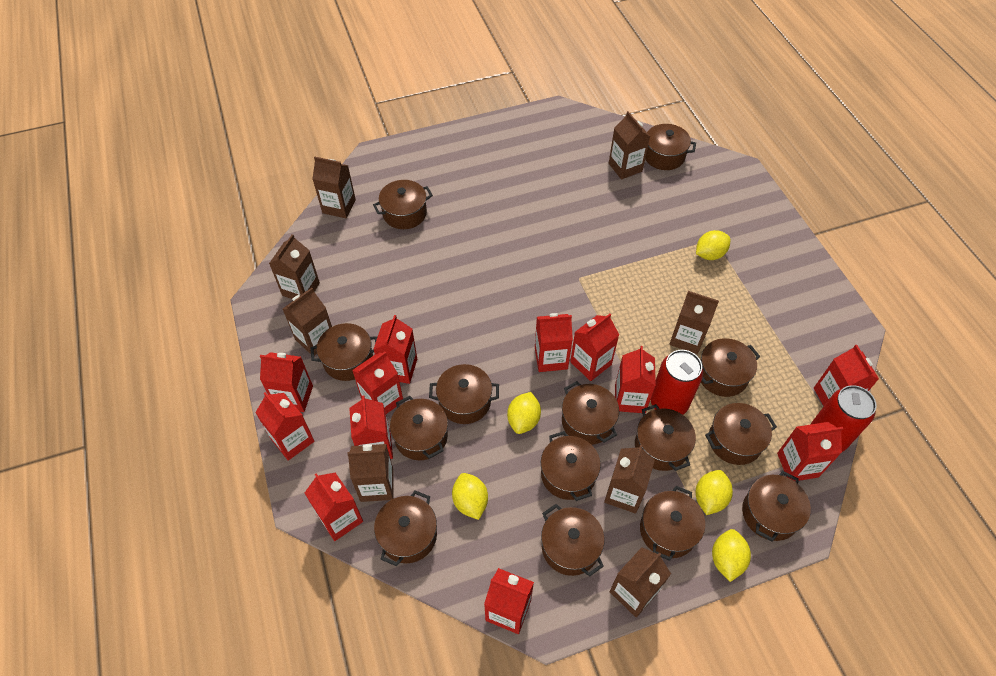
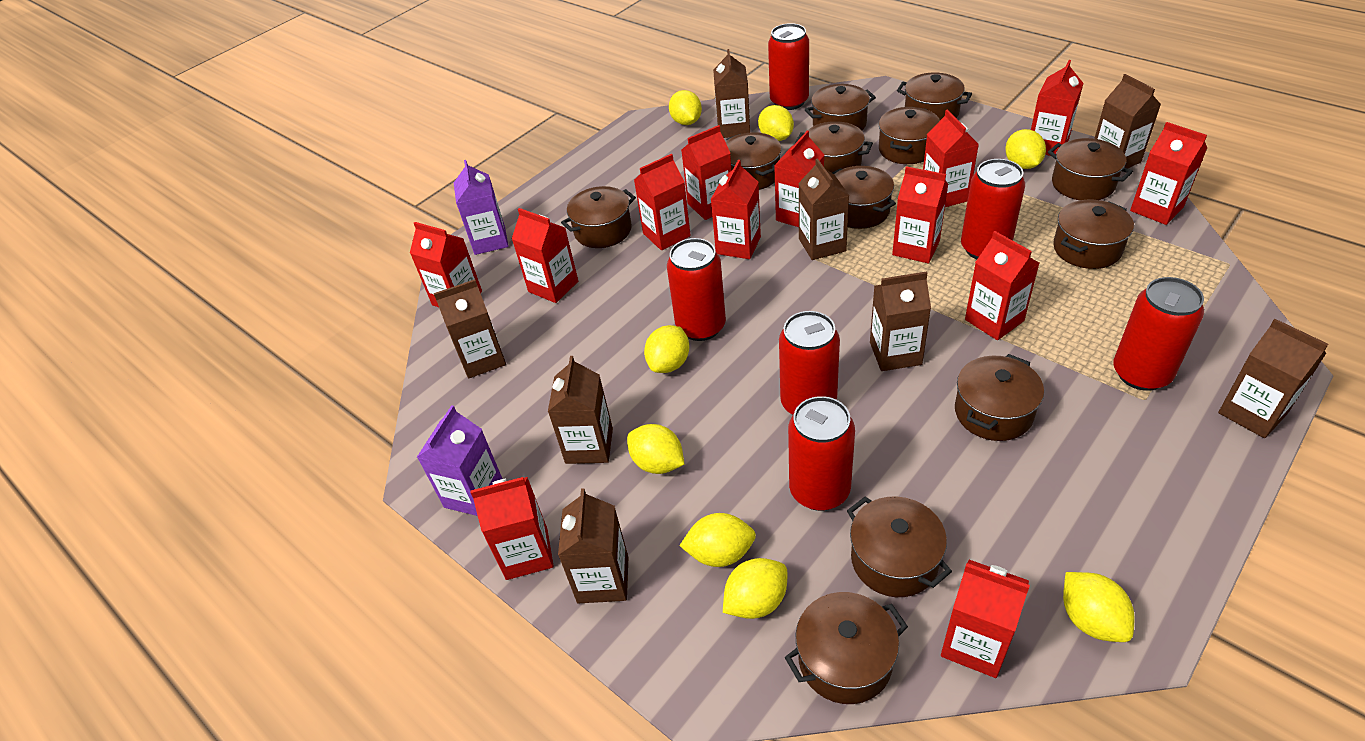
brown pot: [310,323,377,381] [373,180,433,229] [374,490,437,566] [390,396,448,460] [429,364,499,424] [541,431,601,501] [541,504,604,576] [562,381,619,445] [635,404,696,471] [640,486,705,561] [645,124,696,170] [701,338,760,397] [705,403,777,465] [742,471,811,542] = 14 -> [561,186,636,248] [726,132,782,190] [785,592,908,704] [795,121,873,173] [805,84,876,131] [832,166,896,229] [847,496,952,597] [879,107,940,164] [897,73,972,120] [955,354,1044,441] [1048,138,1133,200] [1053,200,1134,269] = 12
purple carton: none = 0 -> [417,405,502,516] [454,160,509,255] = 2
red can: [651,350,703,415] [810,385,876,452] = 2 -> [667,238,726,341] [768,23,809,110] [779,311,840,415] [788,396,855,511] [961,159,1025,259] [1113,277,1204,391] = 6
red carton: [255,392,314,461] [260,352,313,412] [305,473,363,541] [349,396,393,459] [352,352,403,414] [373,315,417,384] [484,568,534,634] [535,313,573,372] [570,314,619,381] [615,346,656,413] [777,422,844,481] [814,345,879,406] = 12 -> [410,222,482,307] [470,477,553,580] [512,208,578,303] [634,154,691,250] [682,125,731,220] [711,160,761,259] [774,131,824,227] [892,166,948,263] [923,109,979,207] [941,560,1030,678] [965,231,1039,340] [1031,60,1084,156] [1130,122,1207,225] = 13
yellow lemon: [452,473,488,520] [507,392,541,434] [696,230,730,260] [696,470,733,515] [712,529,751,582] = 5 -> [627,424,684,474] [644,325,689,373] [669,90,702,125] [679,513,756,567] [723,558,787,619] [758,105,794,141] [1005,129,1046,169] [1063,572,1134,642] = 8

